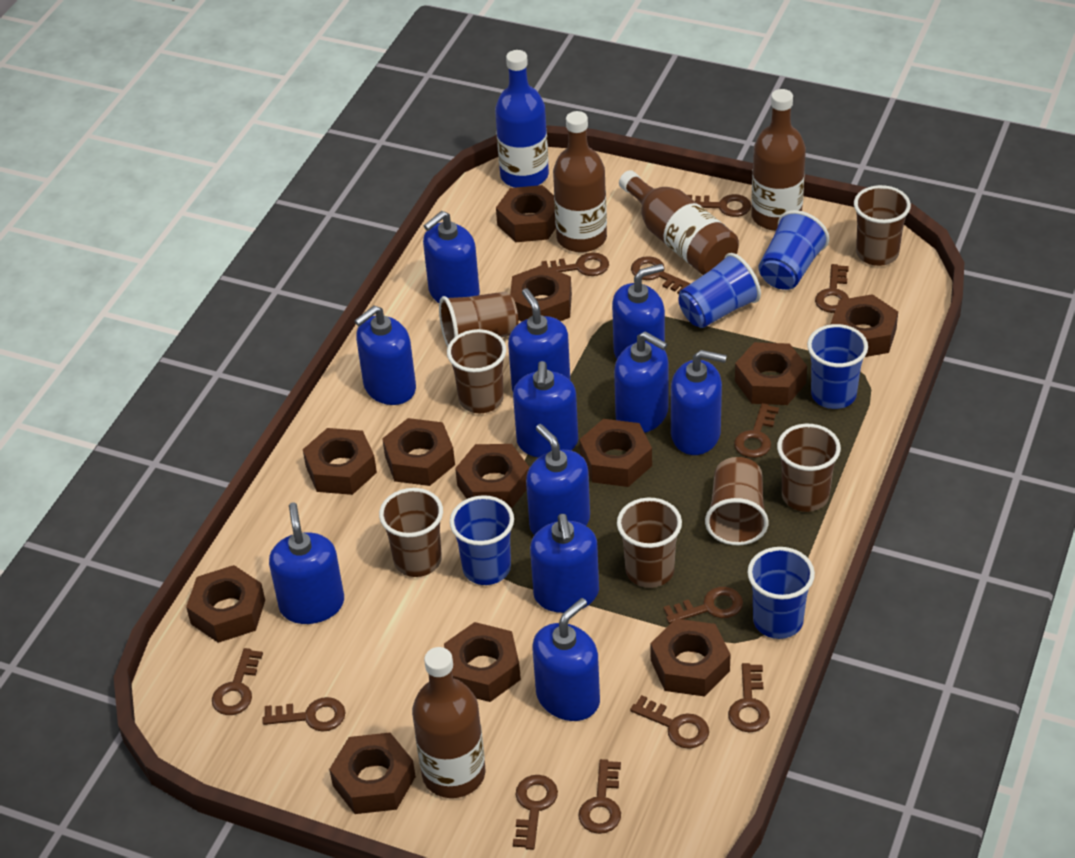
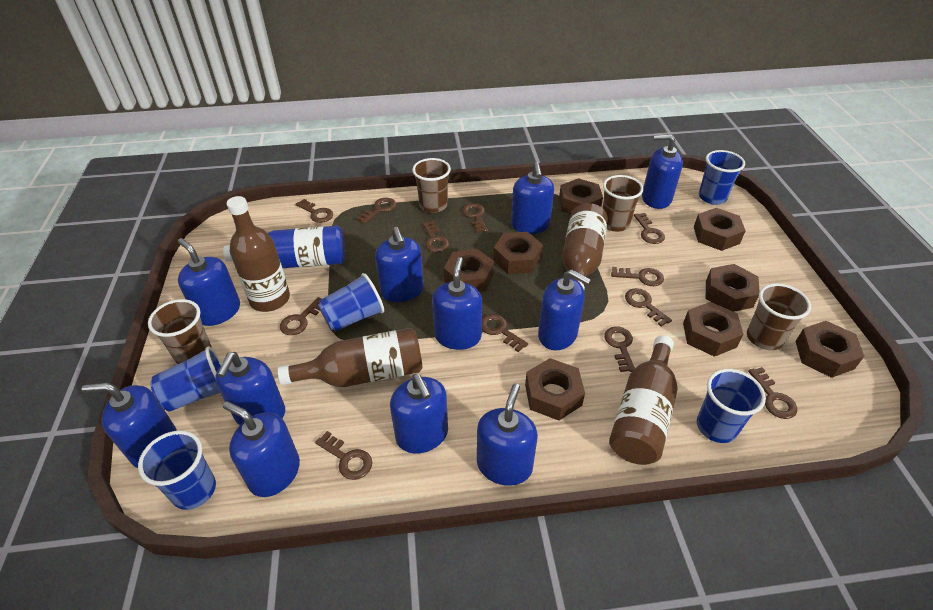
brown cup: [379,488,443,577] [439,292,518,347] [447,329,506,413] [617,498,682,588] [705,457,769,546] [777,424,841,512] [854,185,911,266] = 7 -> [148,299,212,364] [412,158,451,213] [602,175,644,232] [747,283,811,350] = 4
brown nut: [186,565,265,643] [303,428,377,495] [329,733,416,814] [382,418,455,486] [444,622,521,702] [455,444,529,509] [496,185,556,242] [510,265,572,322] [579,419,652,487] [650,619,731,697] [735,342,807,405] [831,294,898,357] = 12 -> [444,249,494,292] [493,232,543,274] [525,358,585,421] [559,178,603,214] [683,302,744,357] [694,208,746,251] [706,264,760,312] [795,321,864,378] = 8

